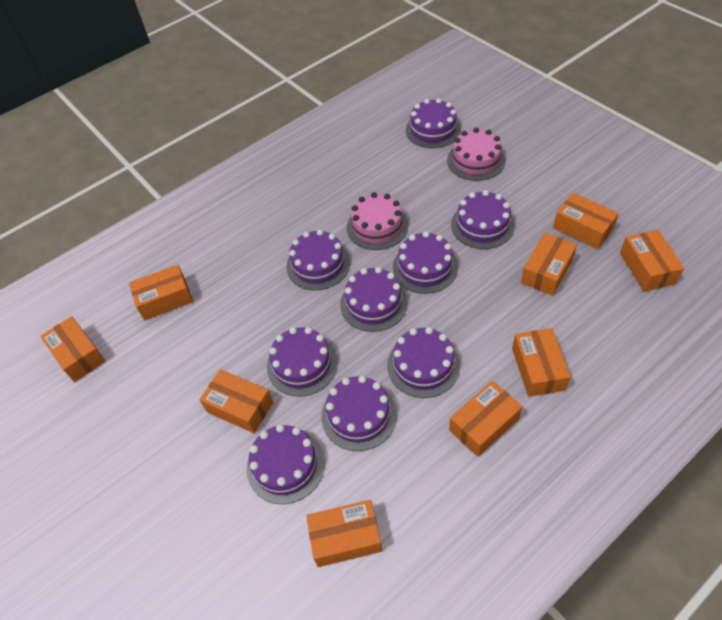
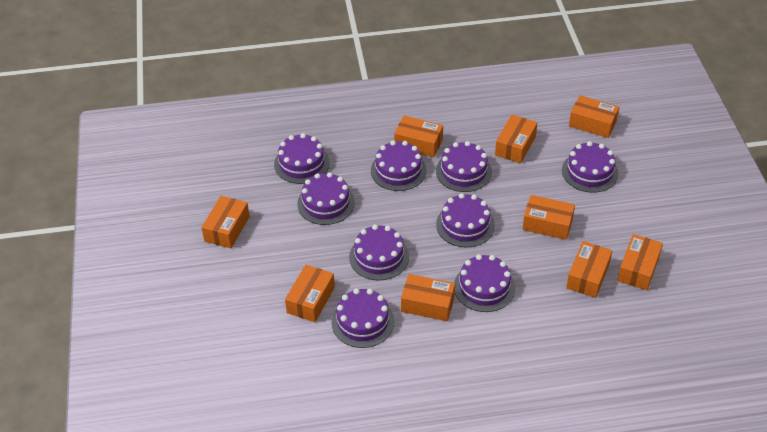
pink cake: [347,192,408,250] [447,128,506,181] = 2 -> none = 0

